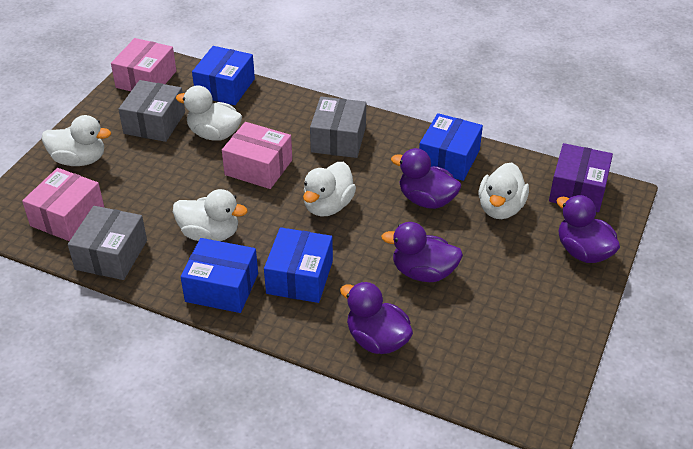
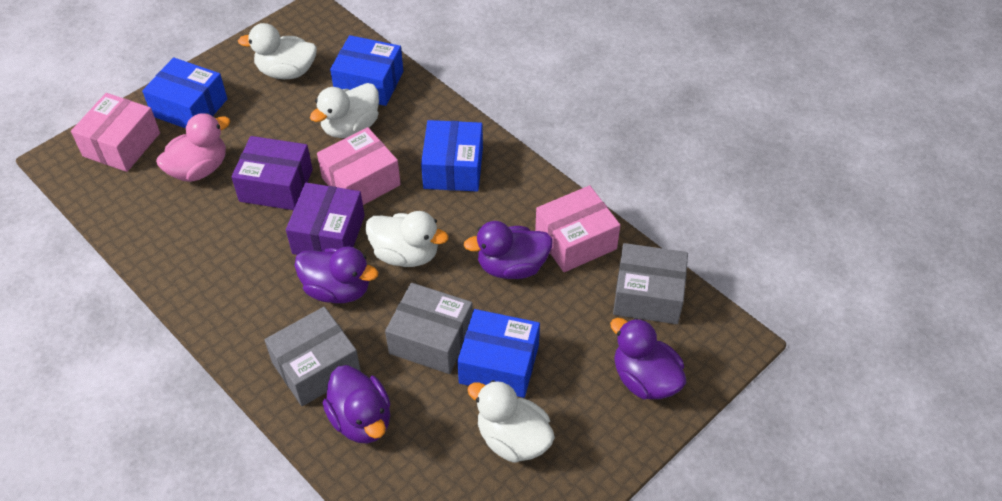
pink duck: none = 0 -> [156,113,230,182] = 1
purple box: [549,143,613,212] = 1 -> [231,136,313,210] [286,183,365,255] = 2
white duck: [42,115,111,166] [173,189,248,241] [176,85,242,141] [303,162,356,217] [479,162,529,219] = 5 -> [238,23,317,79] [310,83,379,138] [365,211,449,267] [467,380,555,463] = 4

